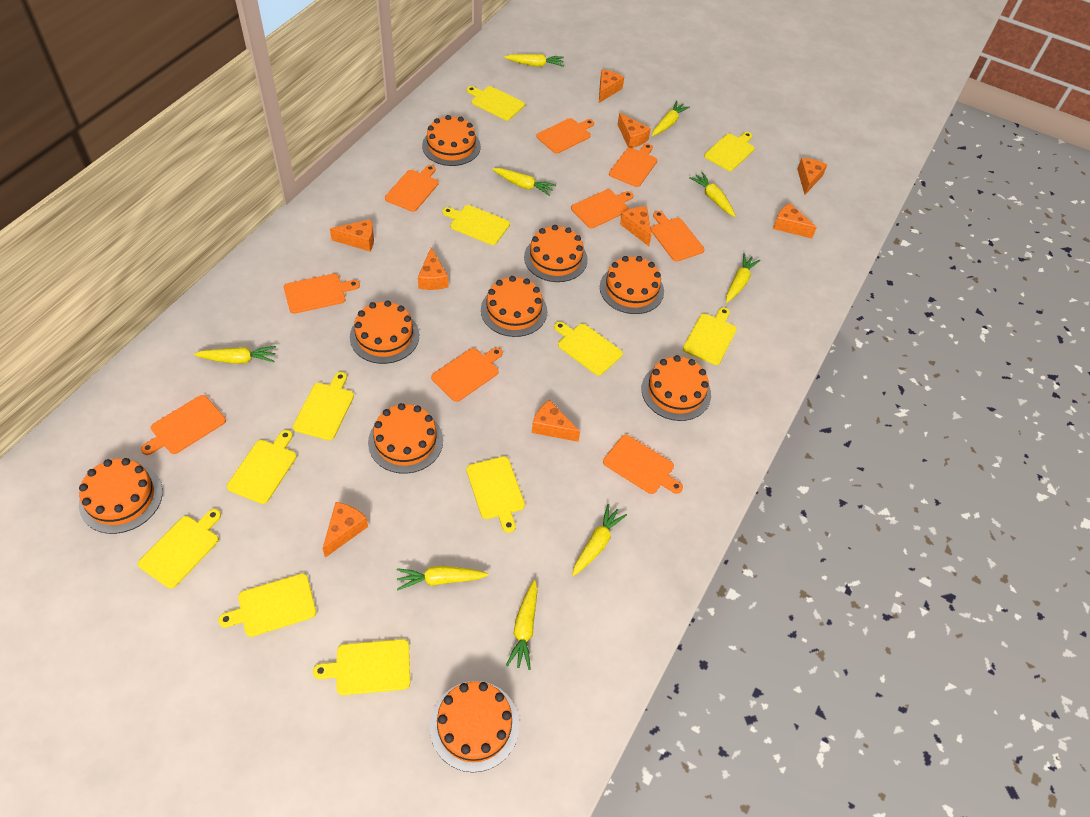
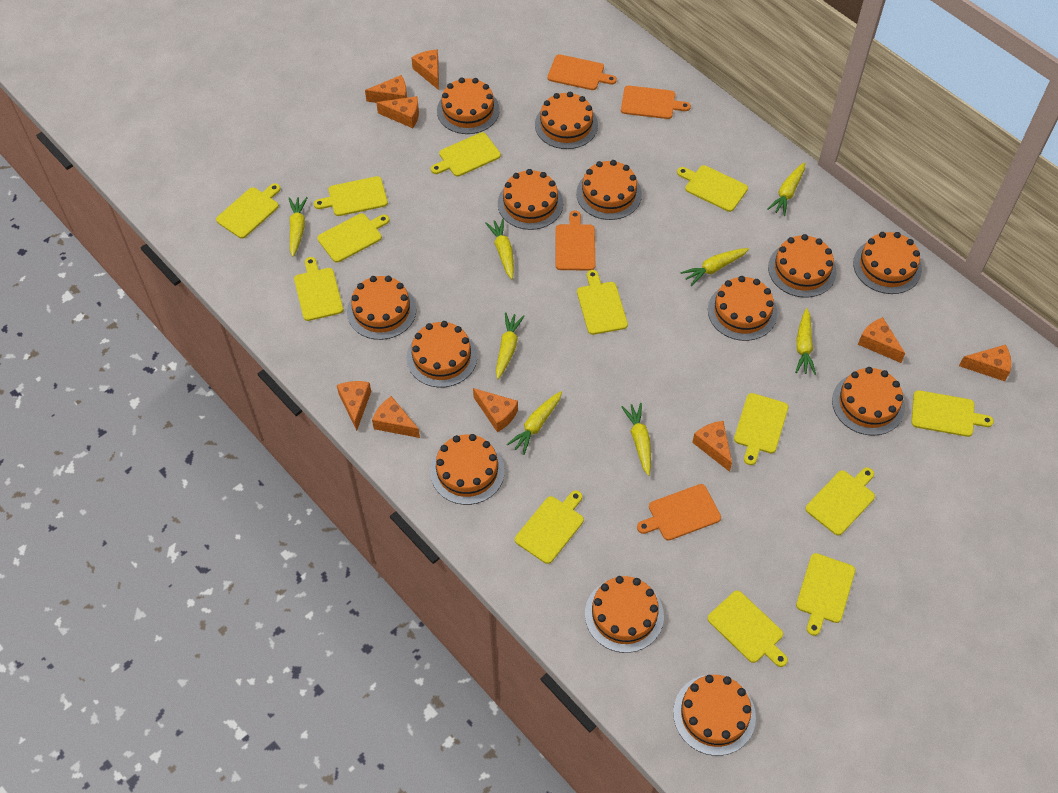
orange cake: [79,458,163,534] [350,300,419,364] [368,403,443,474] [422,115,481,166] [430,681,519,772] [481,276,547,337] [524,225,588,282] [600,256,664,314] [641,355,711,421] = 9 -> [347,276,416,340] [407,321,477,388] [430,434,505,505] [437,78,500,134] [498,169,563,230] [535,92,598,149] [576,160,642,220] [585,576,664,653] [673,675,756,756] [708,276,777,341] [768,234,837,298] [832,367,905,436] [853,232,922,294] = 13
orange cutting board: [141,395,226,455] [284,274,360,314] [385,165,439,212] [431,347,503,402] [536,118,594,154] [571,189,633,228] [603,435,683,494] [609,143,657,187] [651,211,705,262] = 9 -> [547,54,617,90] [556,210,595,270] [621,86,691,119] [637,484,721,541] = 4
yellow carrot: [194,346,276,364] [397,566,489,590] [492,168,556,196] [504,54,564,67] [506,580,538,670] [572,504,627,576] [652,101,690,136] [689,172,735,217] [726,253,760,303] = 9 -> [289,197,308,257] [485,218,514,279] [496,312,524,379] [507,391,562,455] [621,403,651,476] [681,248,749,286] [767,162,805,216] [795,308,816,375] = 8
yellow cutting board: [138,509,221,589] [218,573,316,637] [227,430,296,504] [293,372,354,440] [313,639,410,695] [442,205,510,245] [466,456,525,533] [467,86,525,120] [554,321,623,376] [683,307,737,365] [704,132,755,171] = 11 -> [216,183,281,239] [294,257,343,321] [314,176,388,216] [317,213,389,263] [431,132,501,177] [515,490,584,564] [577,270,628,335] [677,165,748,212] [707,590,788,667] [734,393,788,465] [796,553,855,636] [805,467,875,536] [911,390,994,437] = 13

